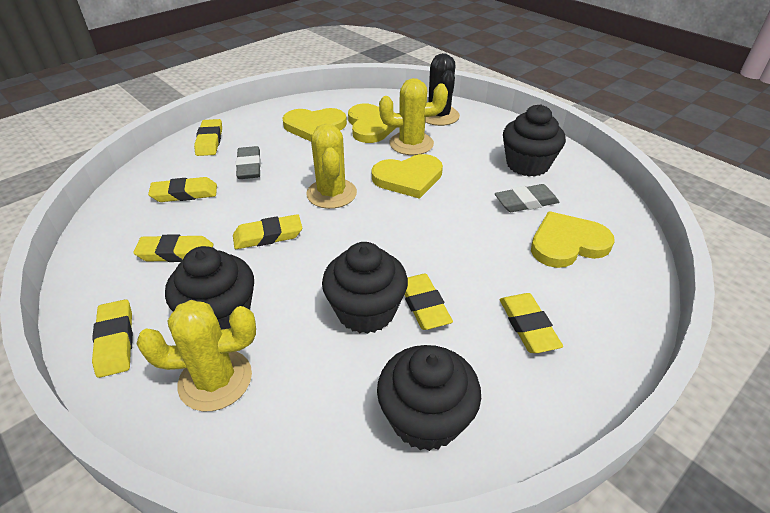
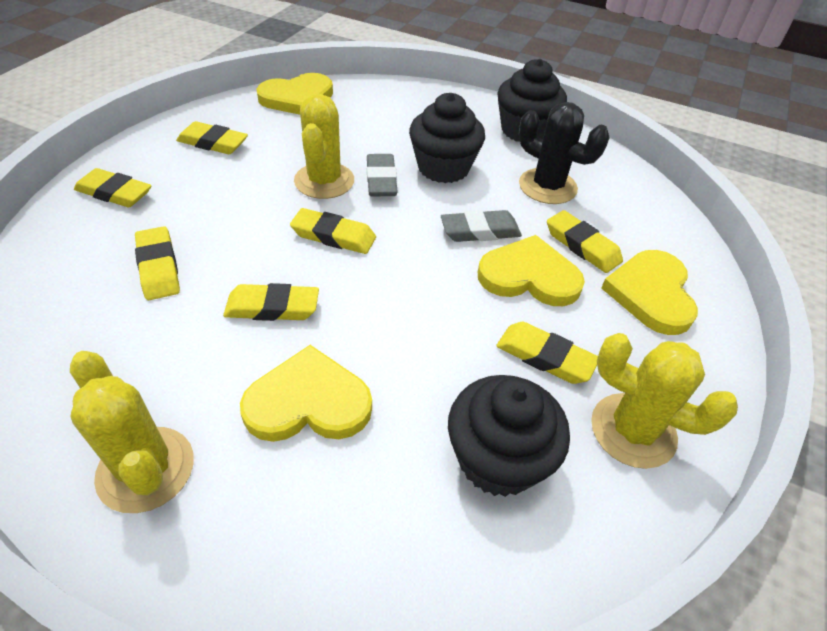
black cupcake: [165,246,254,330] [322,242,408,334] [377,345,481,451] [503,105,566,177] = 4 -> [409,93,485,183] [448,375,570,497] [497,59,567,142] = 3

